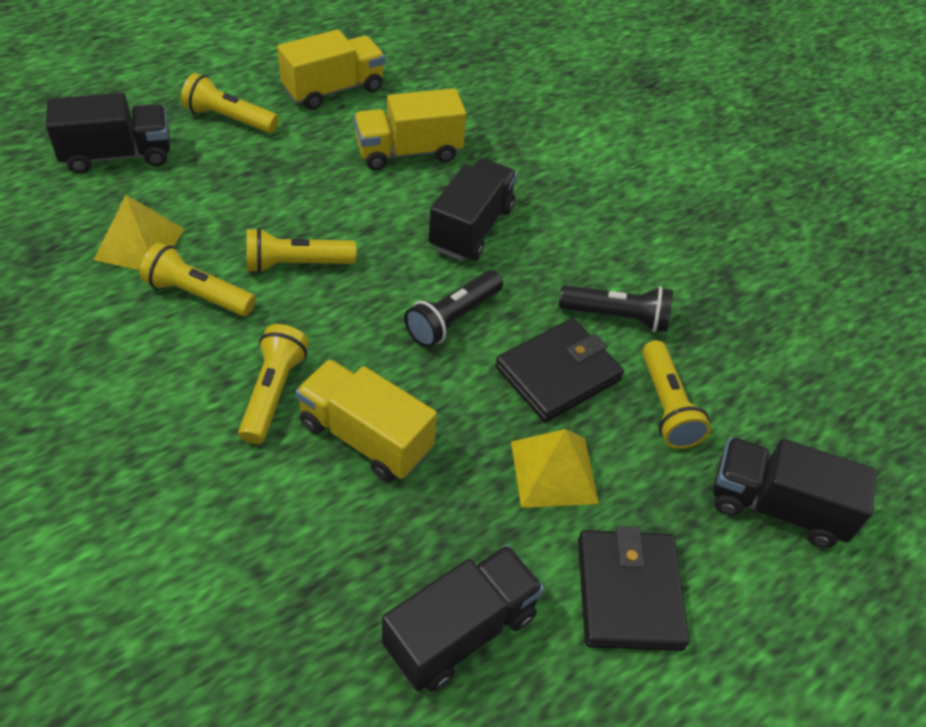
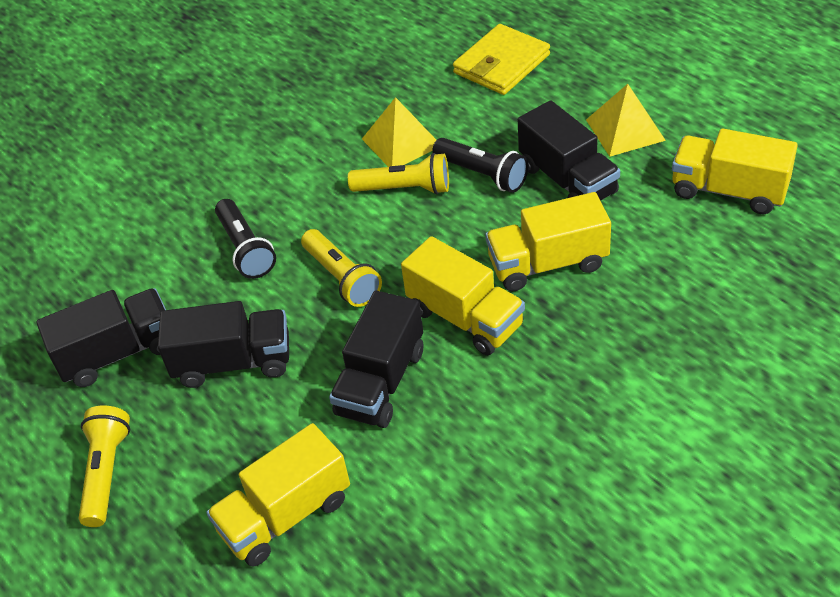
black wallet: [495,318,624,422] [578,526,689,651] = 2 -> none = 0
yellow flashlight: [140,243,256,316] [181,73,279,133] [238,324,309,444] [247,228,356,273] [642,340,711,449] = 5 -> [79,406,130,527] [301,229,382,307] [348,153,449,194] = 3
yellow truck: [277,29,385,110] [296,359,437,482] [354,88,466,170] = 3 -> [206,423,350,567] [401,236,525,355] [485,192,611,291] [672,128,798,214] = 4
yellow wallet: none = 0 -> [453,24,550,95] = 1

